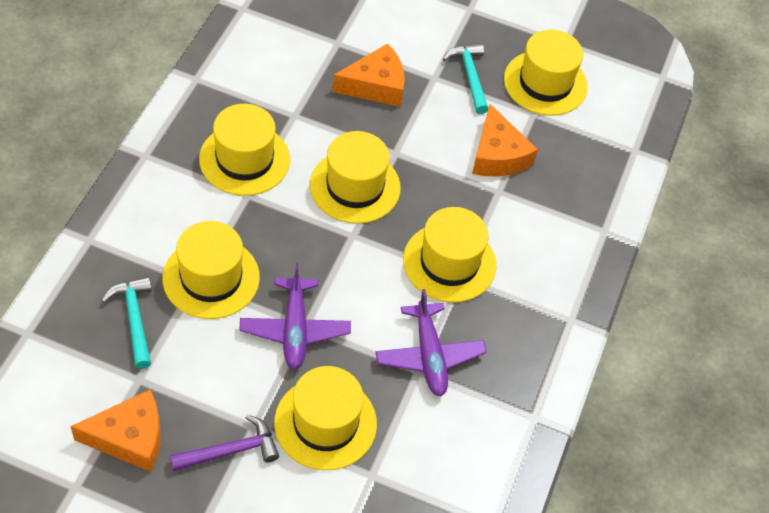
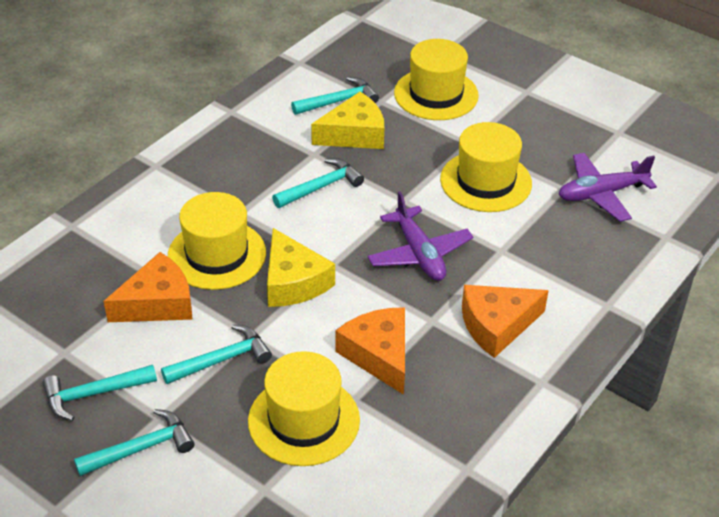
purple hammer: [170,415,279,472] = 1 -> none = 0
turquoise hammer: [101,277,152,369] [443,43,488,114] = 2 -> [43,365,157,421] [74,409,194,476] [161,324,272,384] [272,158,364,208] [291,77,379,115] = 5
yellow cheese: none = 0 -> [267,228,335,307] [311,92,384,149] = 2
yellow hat: [162,221,260,319] [199,104,290,196] [274,366,377,470] [310,131,401,224] [403,207,496,302] [504,30,588,116] = 6 -> [168,192,266,290] [248,351,360,466] [394,39,479,120] [440,122,532,212] = 4

